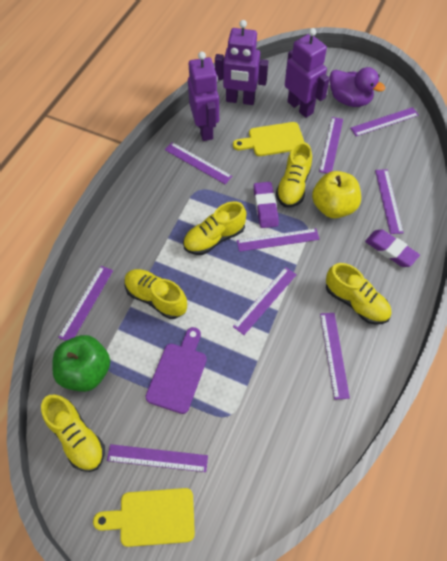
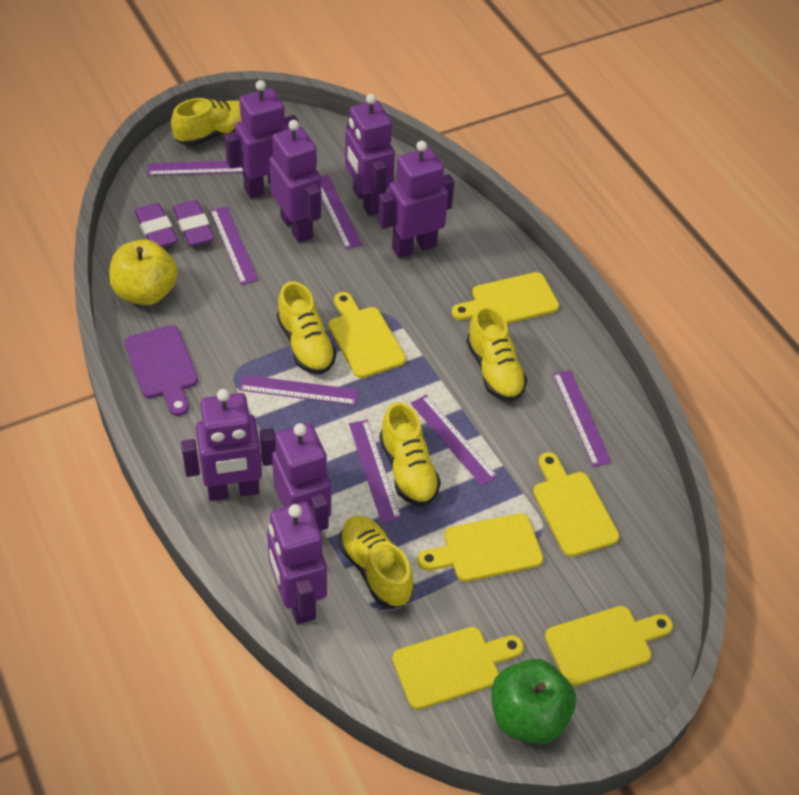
purple duck: [330,67,385,107] = 1 -> none = 0
purple robot: [188,51,219,141] [215,20,268,105] [285,28,330,118] = 3 -> [181,389,276,501] [224,80,299,199] [267,502,327,624] [269,120,322,243] [272,423,331,533] [345,94,395,216] [378,141,454,258] = 7
purple ruler: [58,266,113,341] [107,444,208,472] [165,142,232,184] [233,267,297,335] [237,228,320,252] [319,117,343,173] [320,313,350,400] [350,107,419,136] [375,169,403,234] = 9 -> [148,161,243,176] [210,206,258,285] [239,375,359,405] [321,174,362,249] [349,420,401,523] [410,395,498,486] [553,370,612,467] = 7
yellow cutting board: [93,488,195,547] [233,122,304,156] = 2 -> [329,292,406,378] [392,627,524,710] [417,513,543,582] [452,272,559,324] [533,452,619,557] [545,606,673,686] = 6

